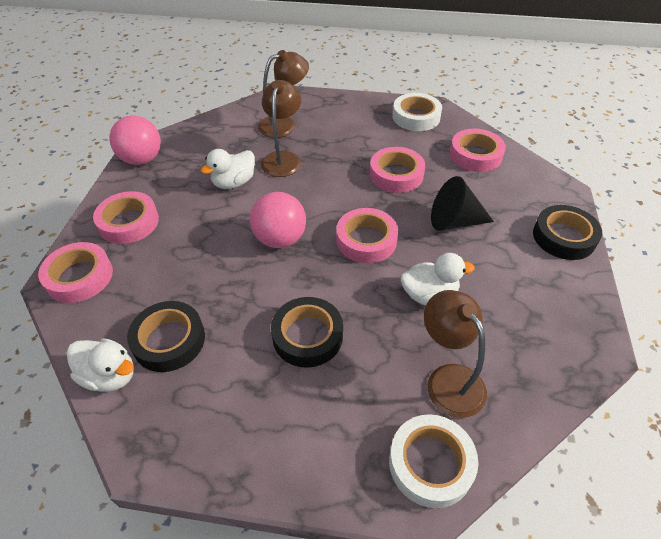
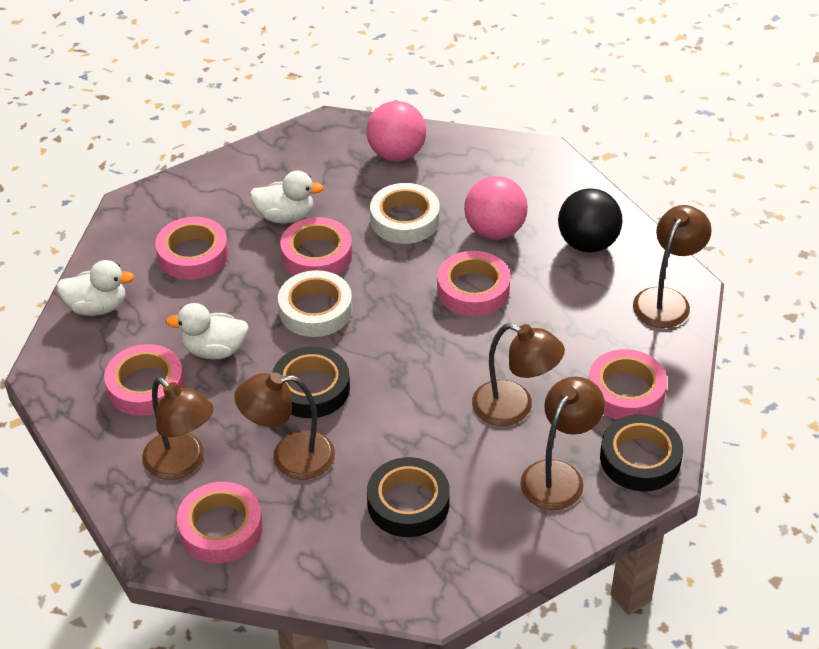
black ball: none = 0 -> [558,188,623,253] = 1
black cone: [431,176,494,231] = 1 -> none = 0
brown lamp: [258,50,309,138] [261,80,301,177] [424,290,487,418] = 3 -> [142,377,214,480] [235,373,335,479] [472,323,565,426] [520,377,605,510] [633,205,712,328] = 5
pink tape: [38,242,113,303] [93,191,159,244] [336,208,398,263] [370,147,425,193] [450,129,506,172] = 5 -> [104,344,184,416] [155,217,229,280] [177,482,263,563] [280,217,352,275] [437,251,510,316] [589,349,667,420] = 6

